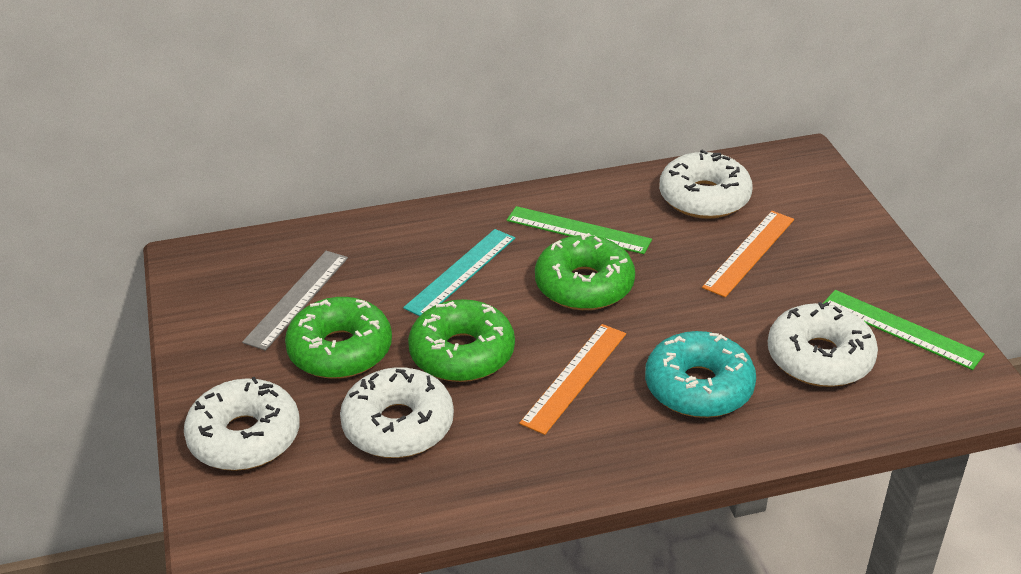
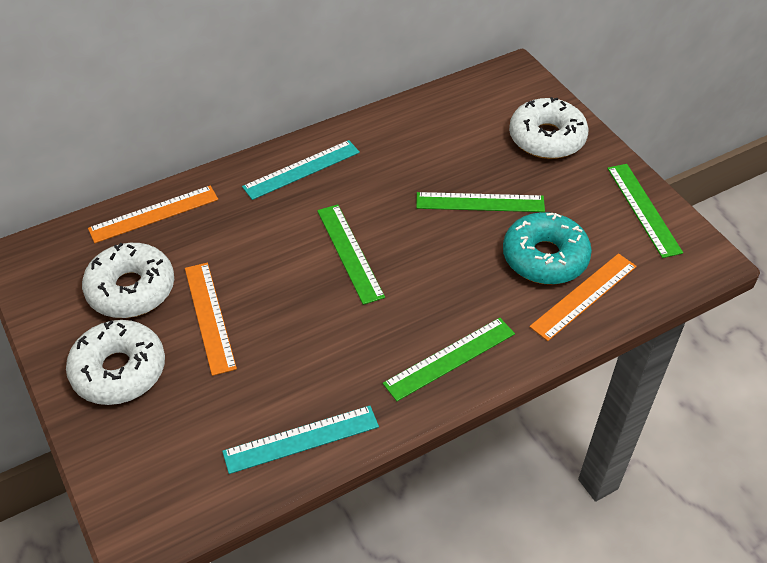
green donut: [285,297,392,379] [408,299,515,382] [535,233,635,310] = 3 -> none = 0
green ruler: [507,206,652,254] [823,290,984,370] = 2 -> [317,204,385,305] [383,318,515,401] [416,192,545,212] [607,164,683,258] = 4
grey ruler: [242,251,348,351] = 1 -> none = 0
orange ruler: [519,324,626,435] [702,211,794,297] = 2 -> [88,185,218,243] [185,263,237,376] [529,253,637,341] = 3
turquoise ruler: [403,229,515,316] = 1 -> [222,406,379,474] [242,140,360,200] = 2
white donut: [184,377,300,471] [340,367,454,458] [659,150,753,219] [768,302,878,387] = 4 -> [66,320,165,405] [82,243,174,318] [509,97,589,159] = 3

